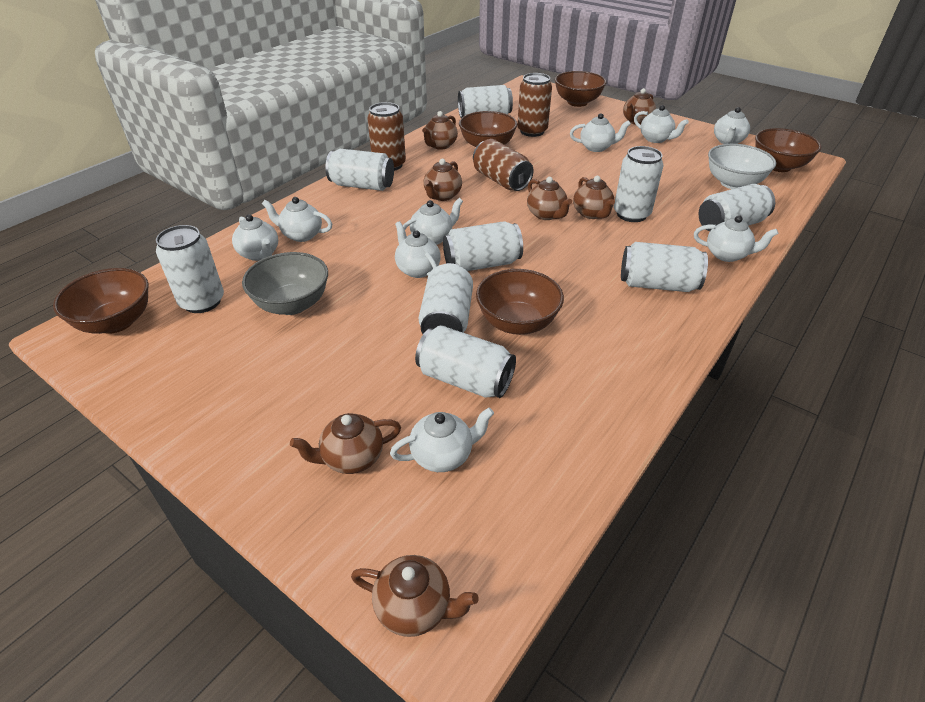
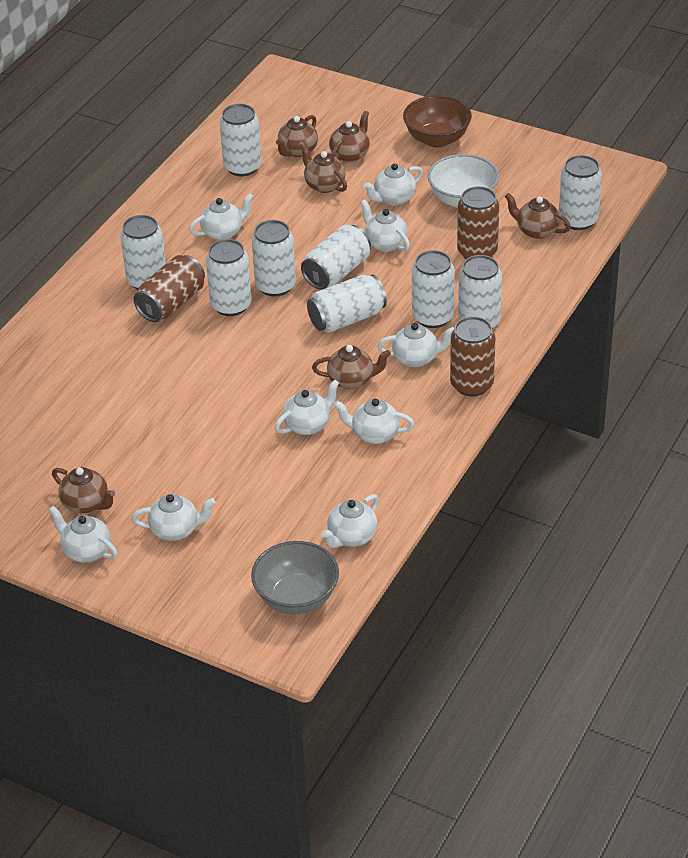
brown bowl: [53,268,148,334] [459,111,517,147] [476,269,564,335] [555,71,606,107] [755,128,822,172] = 5 -> [403,95,472,147] = 1
brown teapot: [290,413,401,474] [351,555,479,637] [422,111,458,150] [423,159,462,201] [527,177,572,220] [573,176,615,219] [623,88,656,125] = 7 -> [52,467,115,513] [276,115,318,157] [300,143,347,193] [312,345,391,389] [329,111,370,162] [505,193,571,239] = 6

